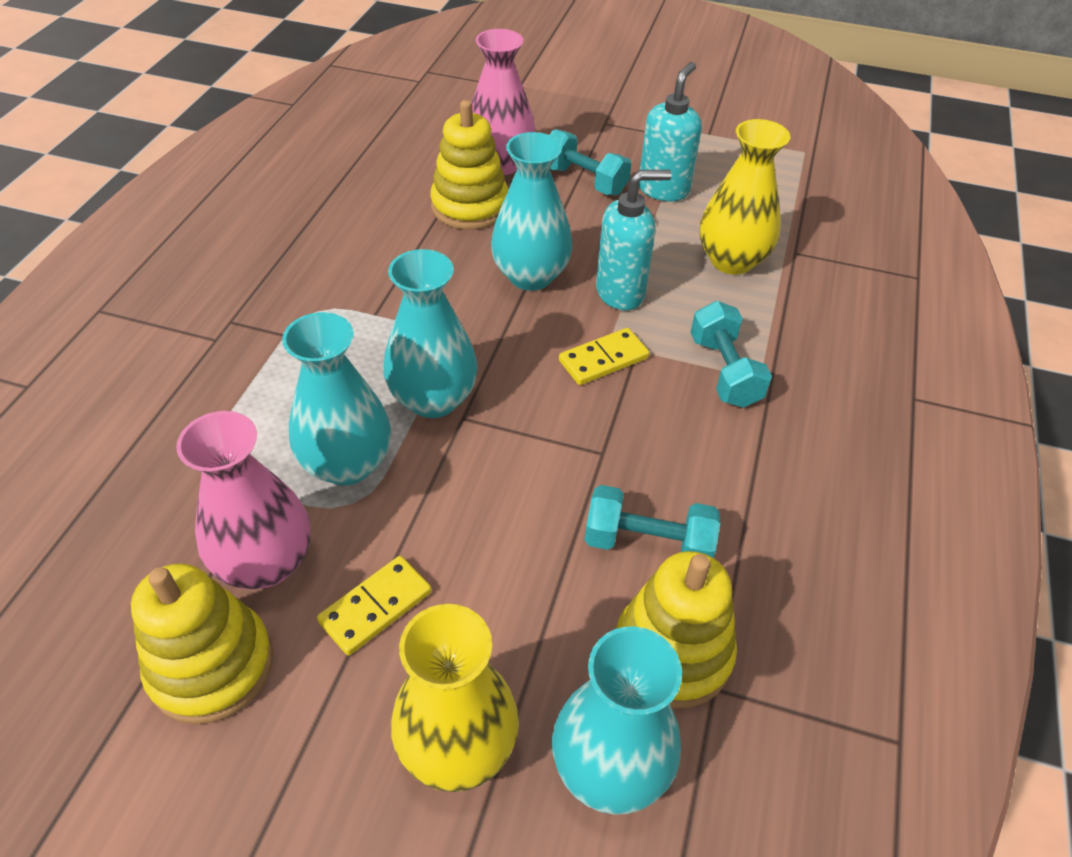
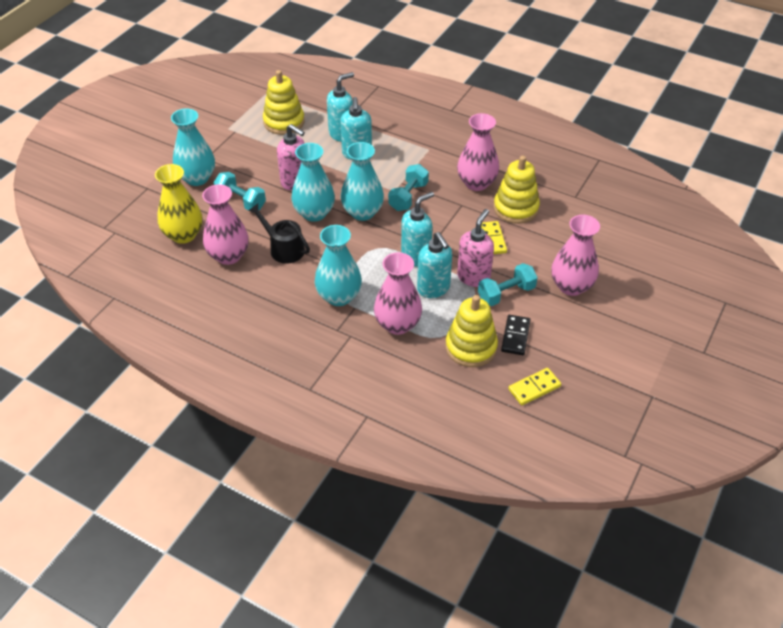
black domino: none = 0 -> [501,315,530,355] = 1
black watering can: none = 0 -> [248,204,310,264] = 1
pink soap dispenser: none = 0 -> [277,124,305,190] [457,209,494,287] = 2
pink vase: [176,411,311,589] [472,29,536,175] = 2 -> [202,184,249,265] [374,252,422,335] [457,113,499,191] [551,215,600,296] = 4
turquoise soap dispenser: [596,170,672,310] [639,62,702,201] = 2 -> [327,72,354,142] [340,97,372,160] [401,192,434,267] [417,232,452,298] = 4
yellow vase: [391,604,519,792] [700,119,790,275] = 2 -> [155,164,203,244] = 1

